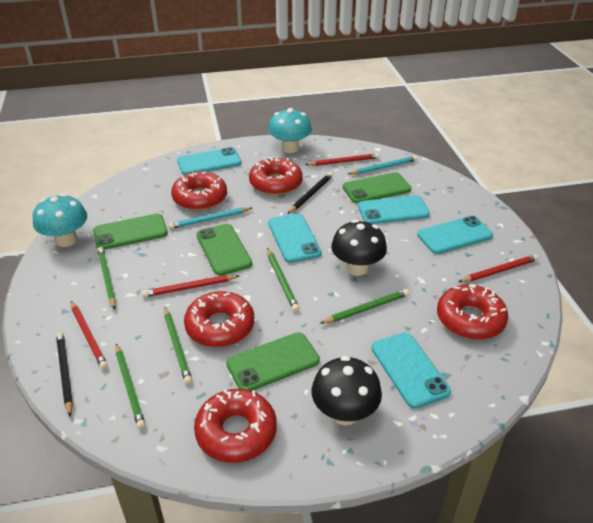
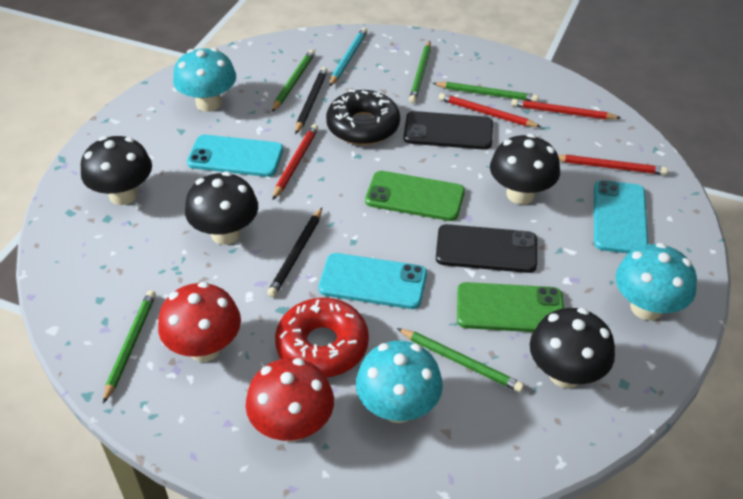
black donut: none = 0 -> [326,89,400,145] = 1
black mushroom: [311,356,382,425] [331,220,387,276] = 2 -> [81,136,152,205] [185,172,258,245] [490,134,560,204] [530,308,615,388] = 4
black phone: none = 0 -> [404,111,493,150] [436,224,537,273] = 2
green phone: [93,213,168,250] [197,224,252,276] [226,332,320,391] [343,172,411,203] = 4 -> [365,171,465,221] [457,282,564,332] = 2
red donut: [171,171,227,211] [184,291,254,347] [194,389,277,463] [249,157,303,195] [437,284,508,340] = 5 -> [275,298,369,377] = 1
red mushroom: none = 0 -> [158,282,241,362] [246,358,334,442] = 2
turquoise mushroom: [32,193,87,247] [268,108,312,153] = 2 -> [173,48,236,112] [356,341,443,423] [615,243,697,320] = 3
turquoise pencil: [169,207,252,229] [348,156,417,175] = 2 -> [329,28,367,87] = 1
turquoise phone: [177,147,241,175] [268,213,322,263] [358,195,430,224] [371,333,451,409] [417,216,493,254] = 5 -> [187,135,284,177] [319,253,427,309] [594,180,648,254] = 3

